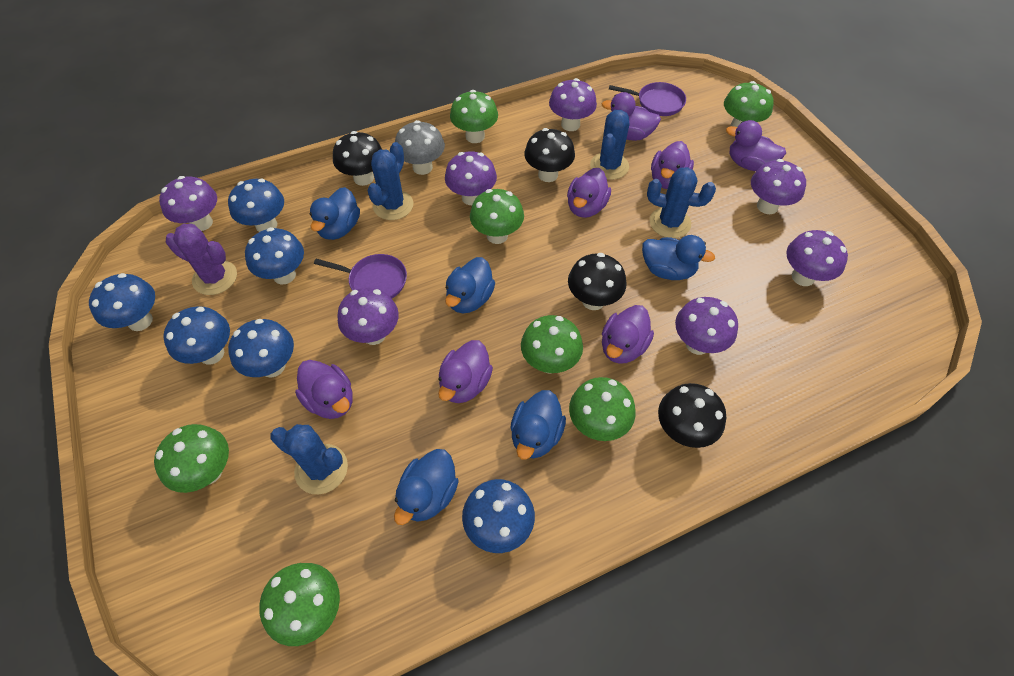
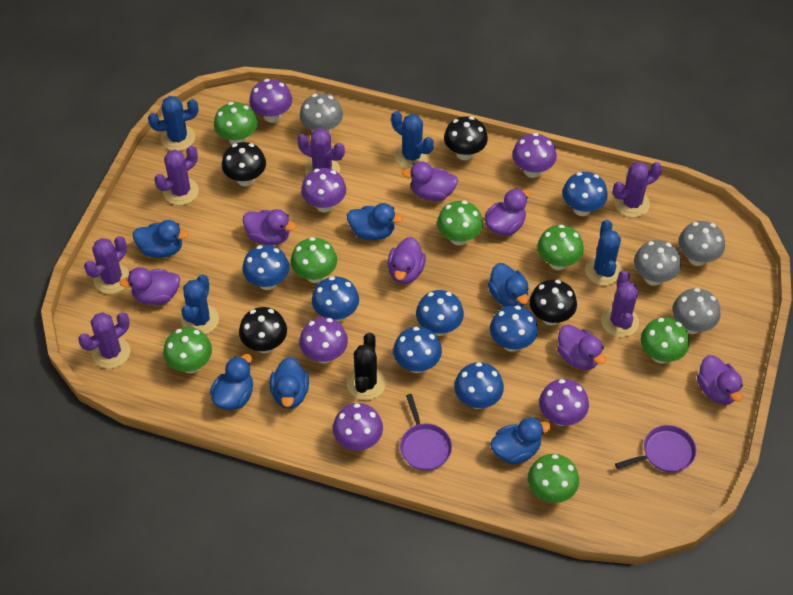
black cactus: none = 0 -> [347,333,385,400] = 1
blue duck: [309,187,360,240] [394,449,459,525] [445,257,495,313] [510,390,566,459] [642,235,715,280] = 5 -> [133,220,189,258] [210,354,253,410] [270,357,309,409] [347,203,403,240] [488,263,529,307] [490,418,551,465] = 6
blue mushroom: [89,273,155,331] [163,307,230,365] [228,179,284,232] [228,319,294,378] [245,227,304,285] [462,479,535,553] = 6 -> [243,245,289,290] [312,276,359,322] [393,327,442,373] [416,290,464,336] [454,362,504,409] [490,305,538,352] [562,172,608,216] = 7
grey mushroom: [395,120,445,175] = 1 -> [300,93,343,133] [634,240,681,286] [672,288,721,334] [678,221,725,266] = 4
purple cactus: [166,224,237,295] = 1 -> [78,312,130,369] [84,236,129,294] [154,146,199,205] [297,128,345,175] [601,270,639,337] [613,162,662,217] = 6
purple mushroom: [159,176,217,231] [338,287,399,345] [445,151,497,205] [549,78,597,131] [675,297,738,355] [751,159,806,214] [786,230,848,286] = 7 -> [249,79,292,123] [299,317,348,364] [301,168,346,213] [333,403,383,450] [512,133,557,178] [539,379,589,426] = 6

